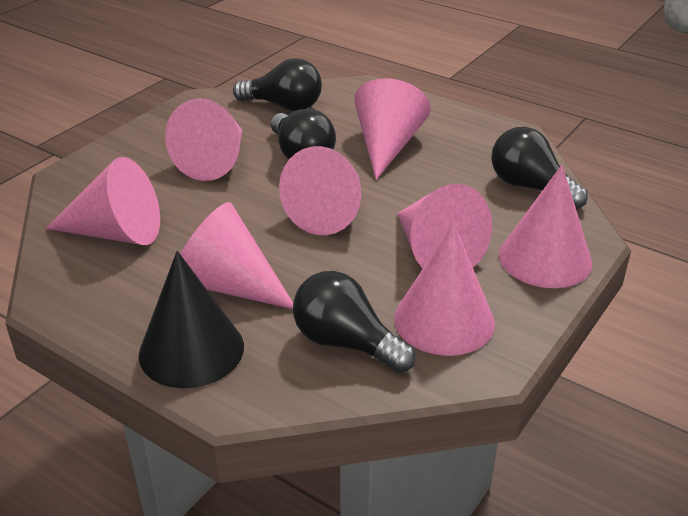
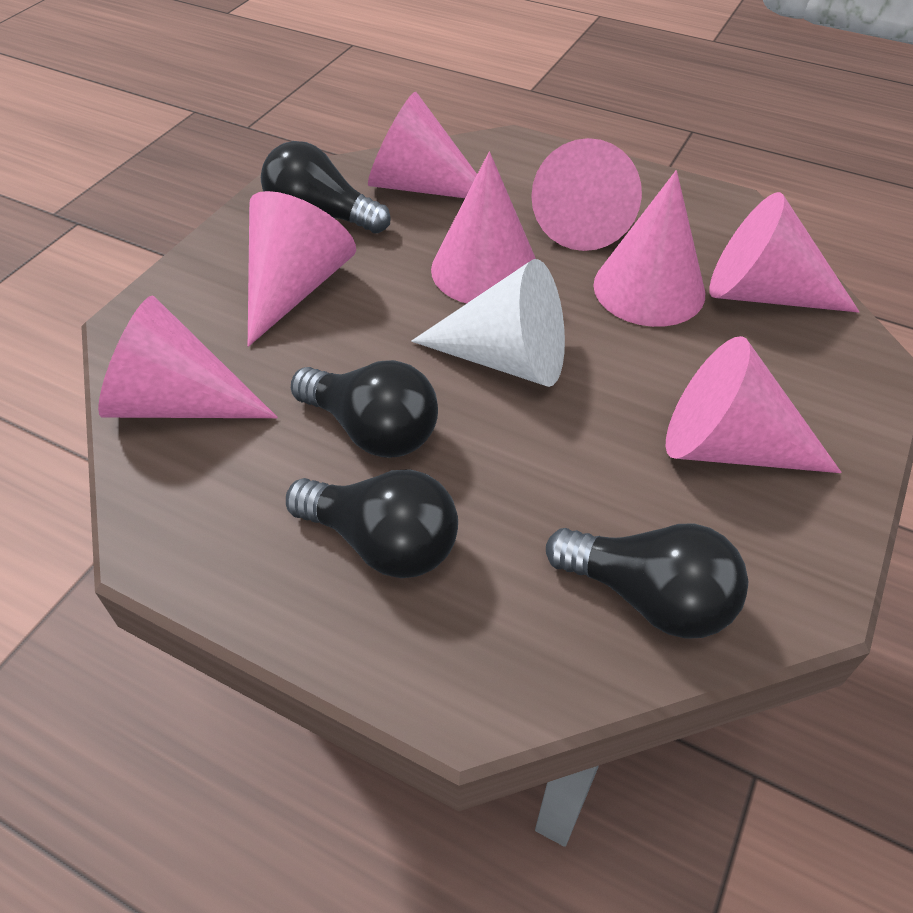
black cone: [139,251,244,388] = 1 -> none = 0
white cone: none = 0 -> [411,259,565,387] = 1

